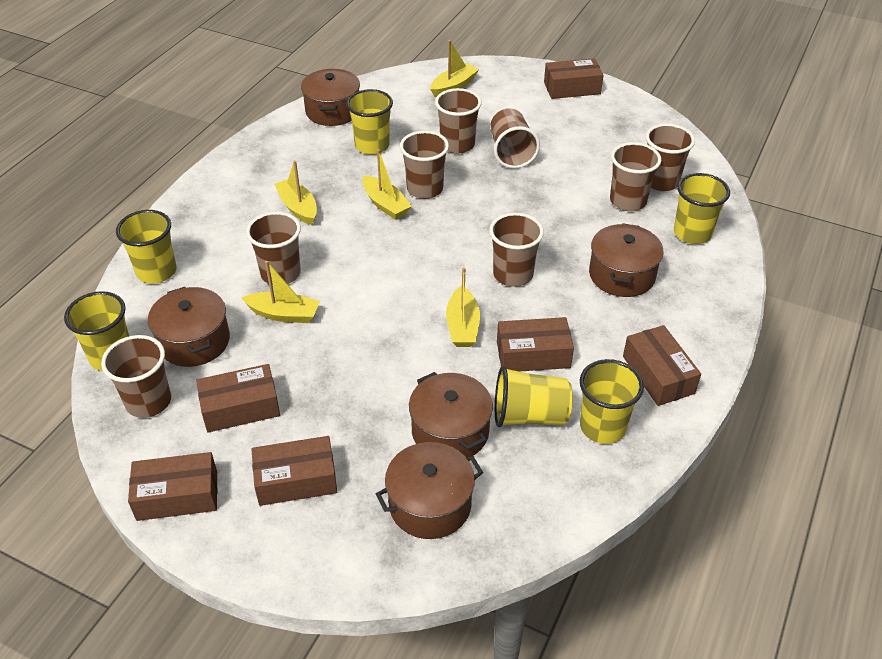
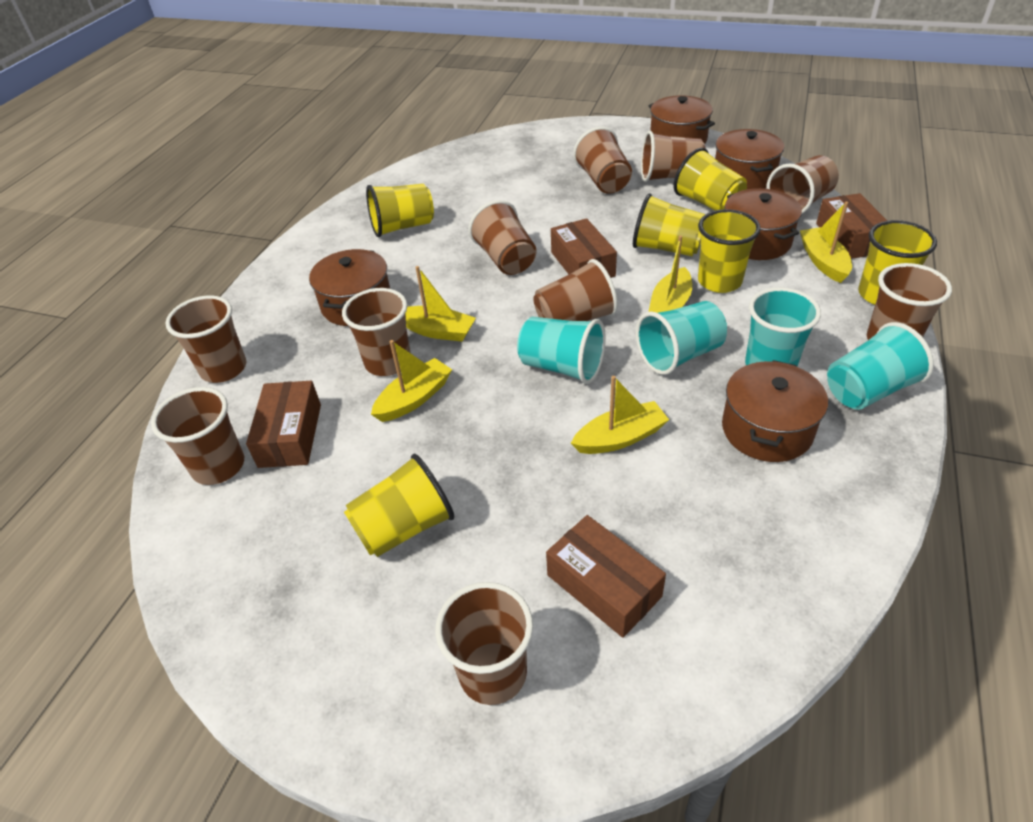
brown box: [128,452,217,521] [196,364,280,433] [251,436,337,506] [497,317,574,372] [544,58,603,99] [623,325,701,406] = 6 -> [246,381,321,468] [546,515,666,638] [551,218,617,278] [816,193,887,259] = 4
brown cup: [101,335,171,418] [246,212,301,285] [400,131,449,199] [435,88,482,154] [489,213,544,287] [490,108,540,169] [610,142,662,211] [646,124,695,191] = 8 -> [151,387,244,485] [166,295,246,383] [342,288,410,376] [435,582,533,705] [469,200,537,275] [533,259,618,321] [573,127,632,194] [641,131,705,182] [766,155,839,214] [867,263,952,340] = 10
turquoise cup: none = 0 -> [517,317,606,384] [636,301,727,375] [745,287,821,366] [827,322,934,410] = 4

